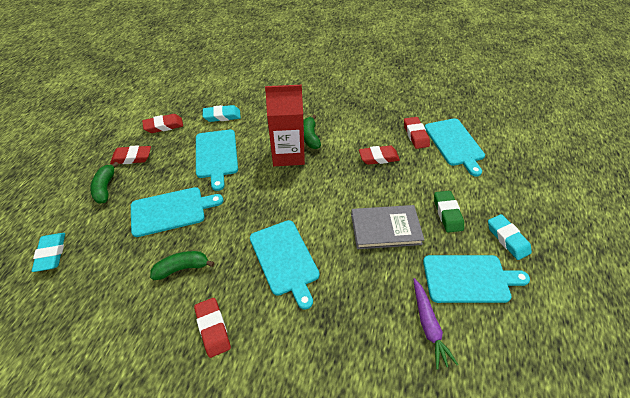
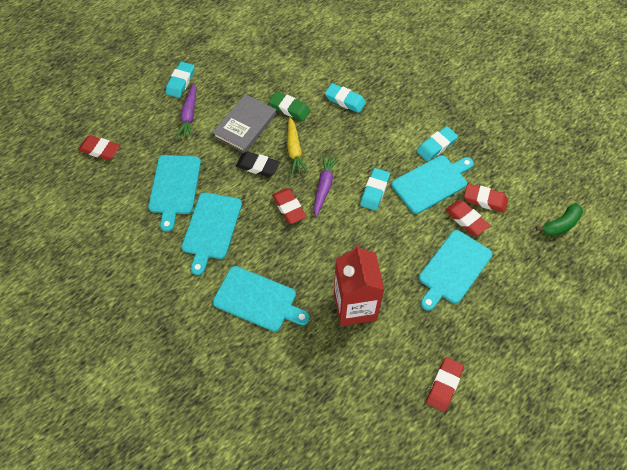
black eraser: none = 0 -> [236,151,280,177] = 1
green banana: [90,162,119,203] [150,251,215,280] [303,115,321,149] = 3 -> [535,203,583,236] = 1
purple carrot: [413,278,458,369] = 1 -> [176,83,196,138] [314,155,339,217] = 2
turquoise eraser: [32,233,65,272] [203,105,241,122] [488,214,532,260] = 3 -> [166,62,195,98] [325,83,366,113] [360,168,390,211] [417,126,458,161] = 4
yellow carrot: none = 0 -> [287,116,308,175] = 1

